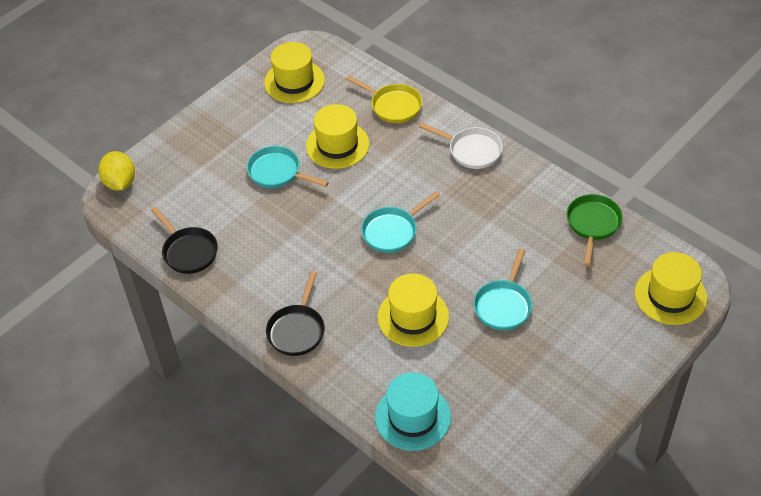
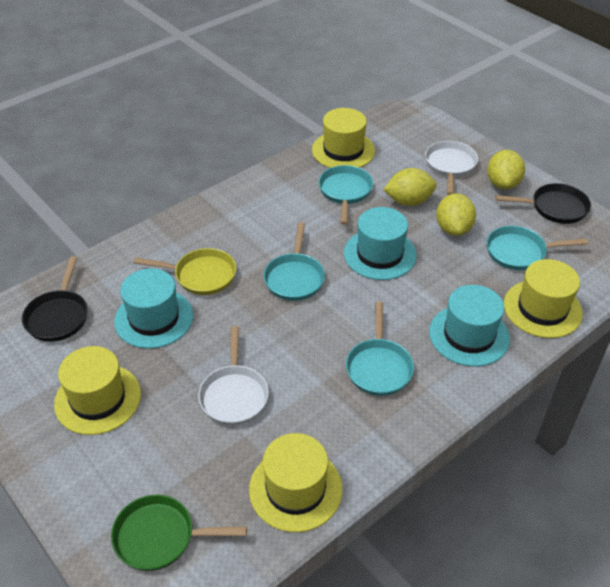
turquoise hat: [375,372,451,451] = 1 -> [114,268,193,349] [344,207,417,280] [429,285,510,367] = 3
turquoise pan: [247,146,329,188] [361,191,440,253] [473,248,532,330] = 3 -> [263,222,325,301] [319,165,373,225] [346,302,414,396] [487,226,588,270] = 4
white pan: [419,122,503,169] = 1 -> [198,326,269,425] [425,141,478,195] = 2
yellow lemon: [98,151,135,191] = 1 -> [383,168,437,206] [436,193,476,236] [487,150,525,189] = 3

